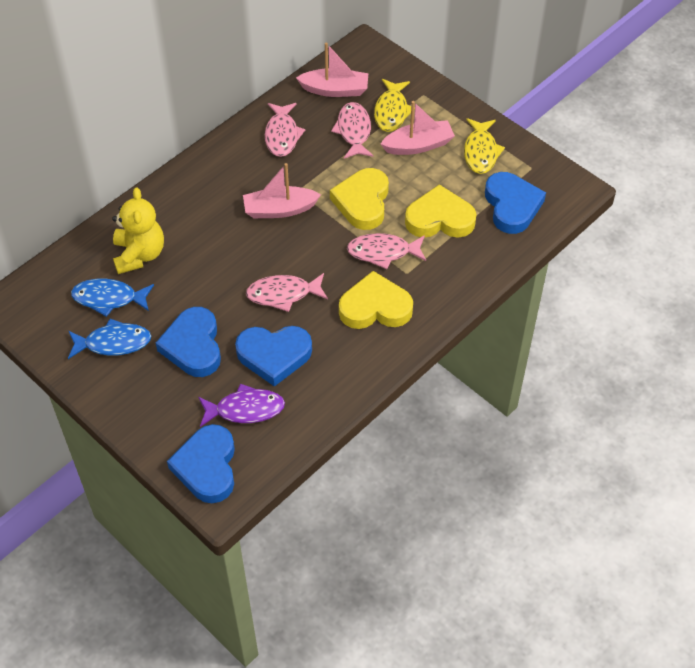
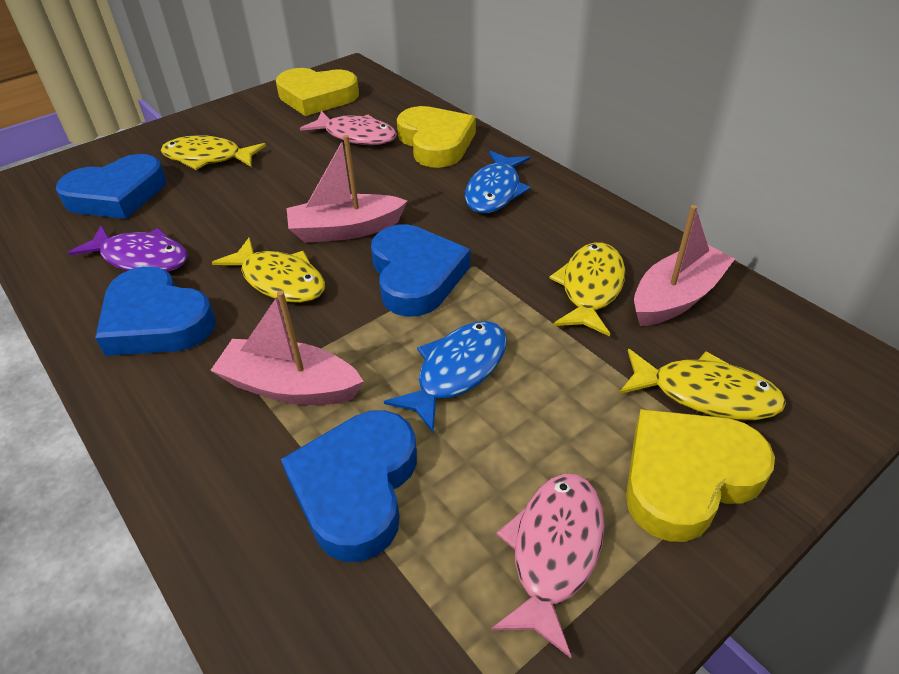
pink fish: [246,273,328,312] [265,103,305,157] [331,102,373,159] [347,233,426,269] = 4 -> [300,111,397,145] [491,474,604,658] = 2
yellow fish: [374,79,415,132] [464,118,505,174] = 2 -> [161,135,266,170] [212,237,325,303] [549,243,625,336] [619,349,786,420] = 4
yellow teddy bear: [112,187,164,274] = 1 -> none = 0

